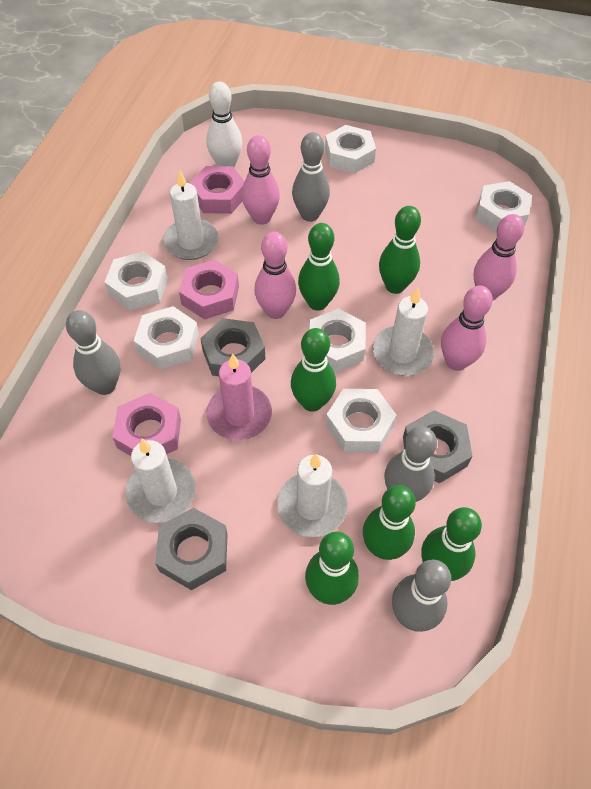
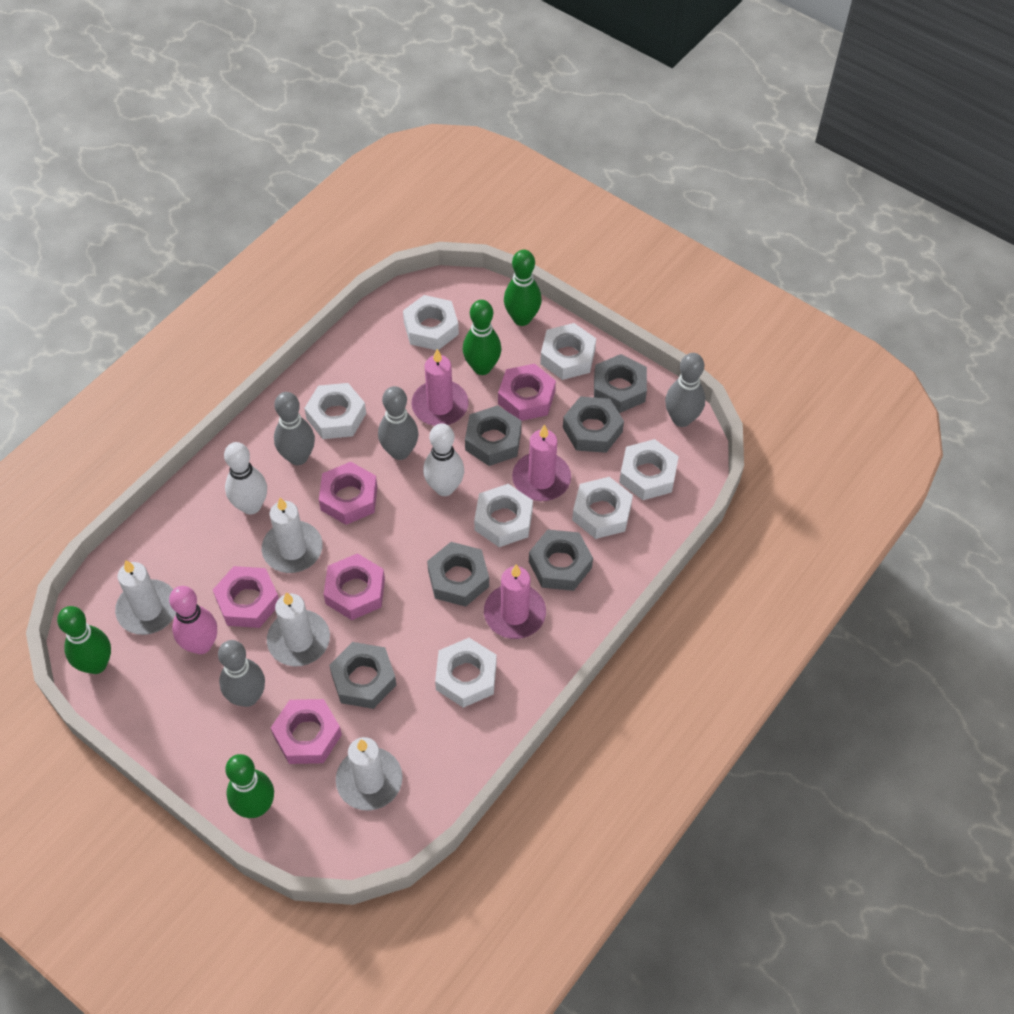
green bowling pin: [291,328,336,412] [298,223,340,311] [305,532,359,605] [363,485,416,560] [379,206,421,294] [421,507,482,581] = 6 -> [57,606,111,674] [225,754,274,818] [463,300,501,375] [504,249,542,326] = 4
grey nut: [155,508,228,590] [200,318,265,376] [403,410,472,483] = 3 -> [329,642,396,709] [427,542,489,607] [465,405,522,466] [529,530,593,591] [563,396,624,453] [594,354,647,413] = 6
pink bowling pin: [242,135,280,225] [254,231,296,319] [441,286,493,371] [473,214,524,300] = 4 -> [169,586,217,654] = 1
pink candle: [206,353,272,440] = 1 -> [411,349,469,426] [484,565,546,639] [512,425,571,501] = 3
pink nut: [112,393,181,456] [179,260,239,319] [190,166,245,214] = 3 -> [213,566,279,628] [271,699,342,764] [319,462,377,525] [324,553,385,620] [498,364,556,421] = 5
white bowling pin: [206,81,243,167] = 1 -> [224,442,267,515] [423,423,464,496] = 2
white nut: [105,252,168,310] [134,306,199,370] [309,308,366,373] [325,125,376,174] [326,389,397,452] [475,181,532,232] = 6 -> [304,383,366,439] [403,295,459,350] [435,638,496,708] [474,484,533,547] [540,323,596,380] [572,477,633,539] [619,439,679,500] = 7

